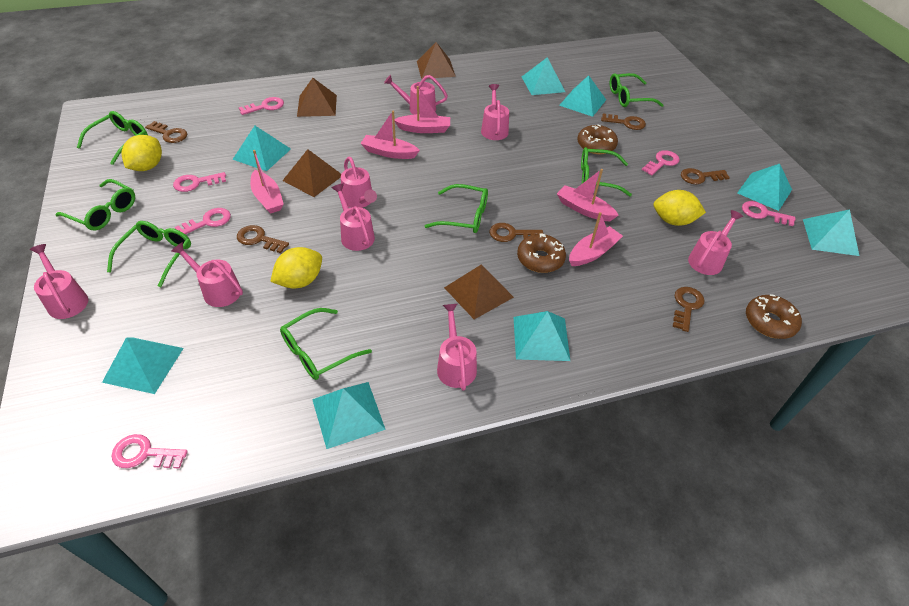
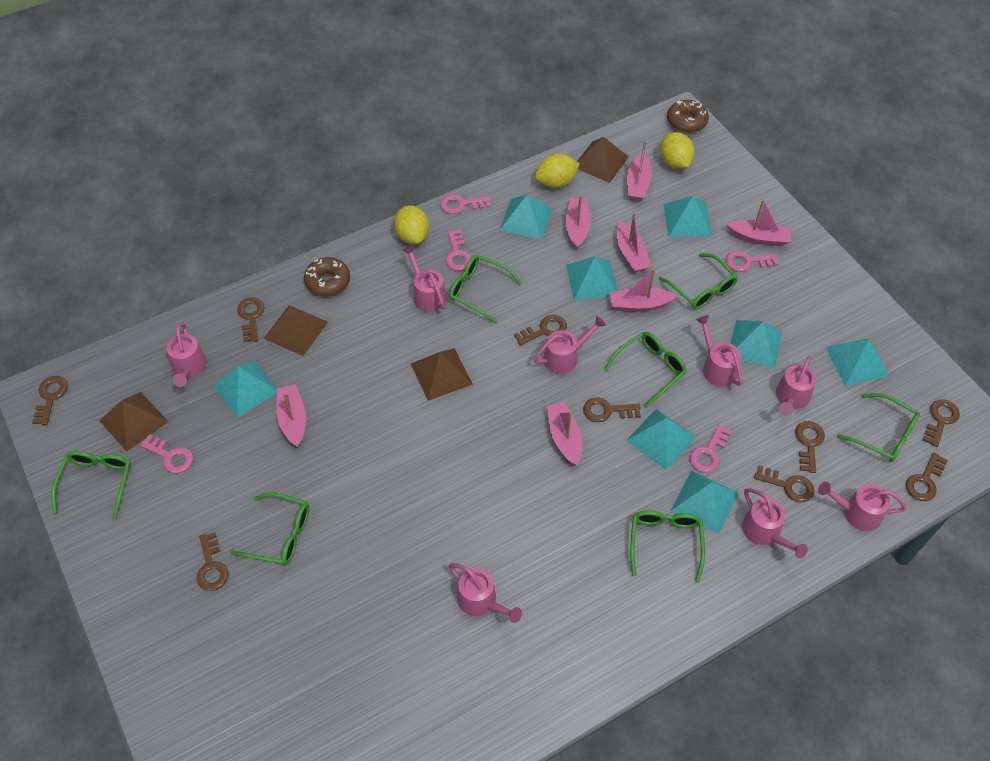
brown donut: [517,233,566,273] [577,124,618,154] [746,294,802,339] = 3 -> [304,257,350,296] [667,100,709,133] = 2
brown key: [145,121,187,143] [237,225,289,253] [489,223,543,242] [601,114,646,130] [673,287,704,332] [681,168,730,185] = 6 -> [32,376,68,425] [197,532,229,591] [237,297,265,342] [514,315,567,346] [583,397,641,422] [754,465,814,502] [795,421,825,473] [906,452,948,501] [923,399,960,447] = 9
pink boat: [250,150,284,214] [360,110,420,159] [395,86,450,133] [557,169,619,221] [569,212,623,266] = 5 -> [277,384,306,447] [547,402,582,465] [565,195,591,249] [609,269,677,311] [617,212,651,273] [627,141,652,201] [726,200,792,246] = 7
pink key: [112,434,188,469] [173,172,226,192] [175,208,231,234] [239,97,284,115] [642,150,680,175] [742,201,796,226] = 6 -> [140,434,193,473] [440,195,491,214] [445,230,471,271] [690,424,732,473] [726,251,779,272] = 5

